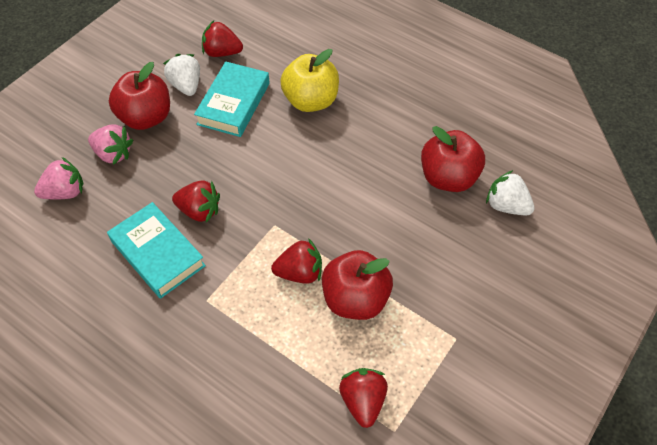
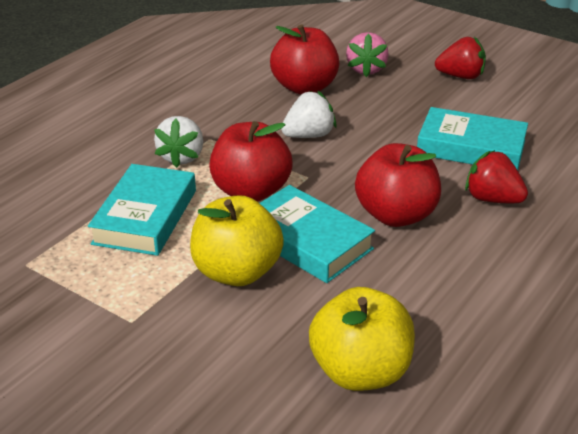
pink strawberry: [34,157,83,200] [88,124,133,165] = 2 -> [346,32,389,77] = 1
red strawberry: [172,180,220,223] [202,21,243,57] [271,238,322,284] [339,368,388,428] = 4 -> [435,36,486,79] [465,150,528,203] = 2
turquoise book: [107,202,206,299] [194,61,270,137] = 2 -> [88,164,196,256] [260,185,375,283] [417,107,528,170] = 3
yellow apple: [280,49,339,112] = 1 -> [190,195,284,286] [309,287,415,391] = 2

